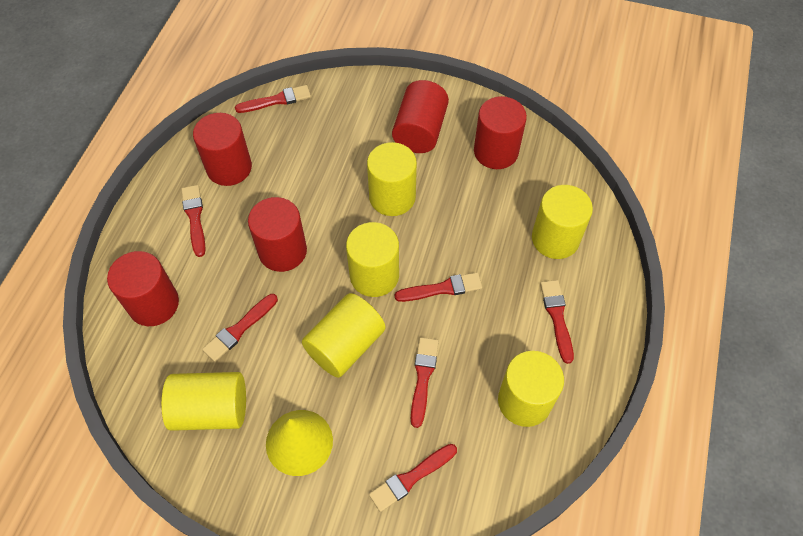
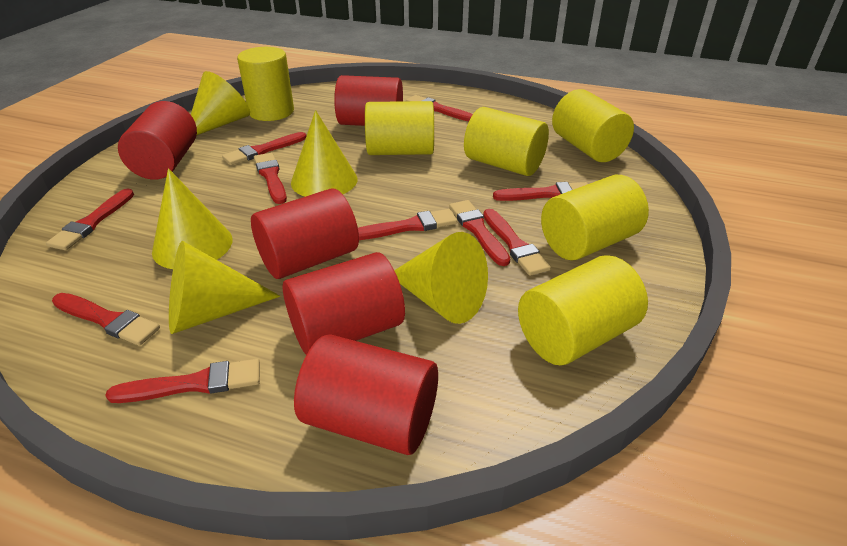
red brush: [181,185,206,257] [202,294,278,362] [235,85,311,113] [369,444,457,512] [395,272,482,302] [411,337,439,428] [540,280,574,364] = 7 -> [46,188,134,250] [52,293,160,346] [105,359,260,403] [222,132,306,165] [254,153,287,204] [358,209,457,240] [406,95,473,121] [449,200,510,266] [483,209,551,276] [493,182,588,201] = 10
yellow cone: [266,410,333,476] = 1 -> [152,168,232,269] [169,241,280,334] [191,71,250,135] [291,110,357,197] [394,232,488,324] = 5

